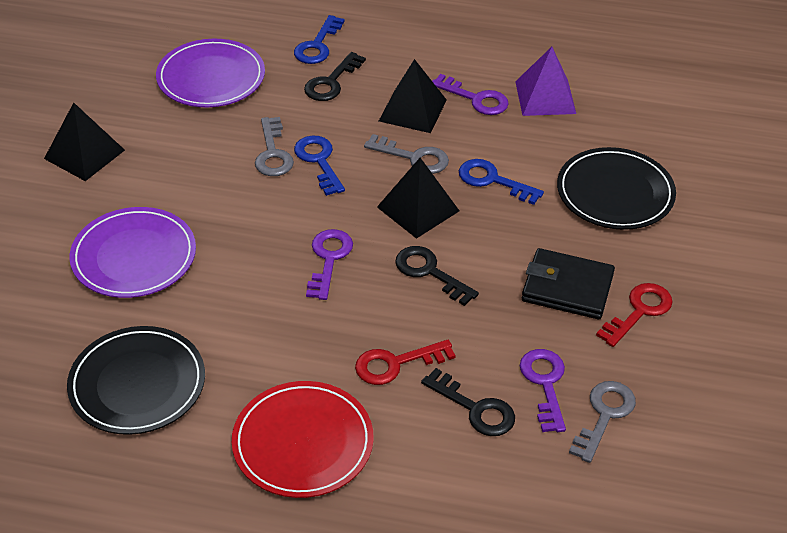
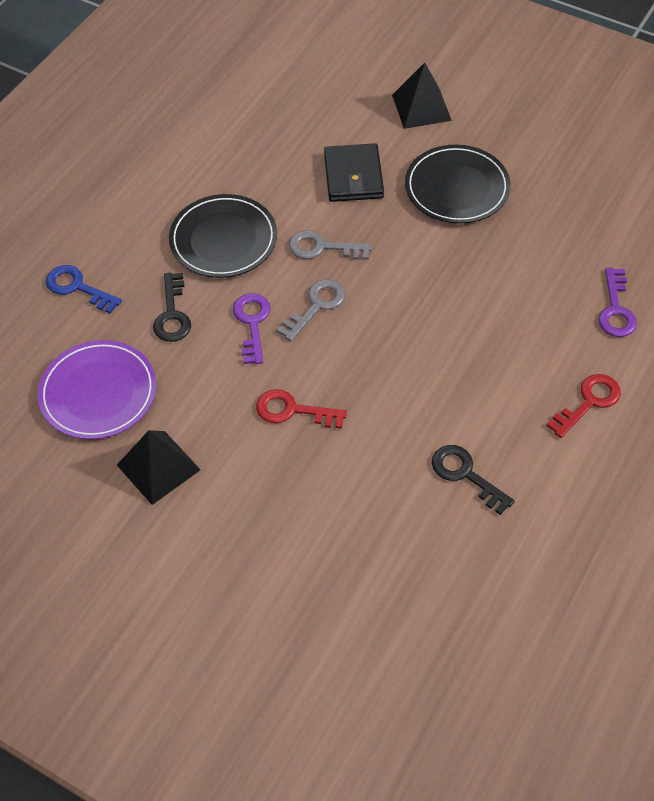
black key: [304,52,366,101] [395,246,479,306] [421,368,515,436] = 3 -> [153,273,191,342] [432,445,515,515] = 2
black pyramid: [44,102,125,181] [377,158,459,239] [379,59,447,133] = 3 -> [117,430,201,505] [392,63,452,129] = 2
blue key: [294,15,345,64] [294,135,345,196] [459,159,544,205] = 3 -> [46,265,122,314] = 1
grey key: [255,117,294,176] [364,134,449,174] [569,381,636,463] = 3 -> [277,279,345,341] [289,230,372,260] = 2
purple key: [306,229,353,300] [432,74,509,115] [520,349,566,432] = 3 -> [233,293,271,364] [598,268,637,337] = 2
purple plate: [70,207,196,298] [156,39,265,107] = 2 -> [38,340,156,440] = 1
purple pyramid: [515,47,576,116] = 1 -> none = 0
red plate: [232,381,374,498] = 1 -> none = 0

